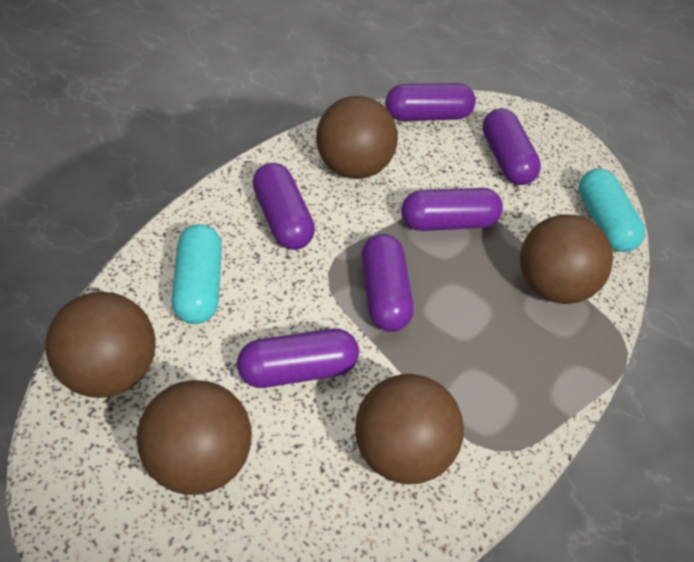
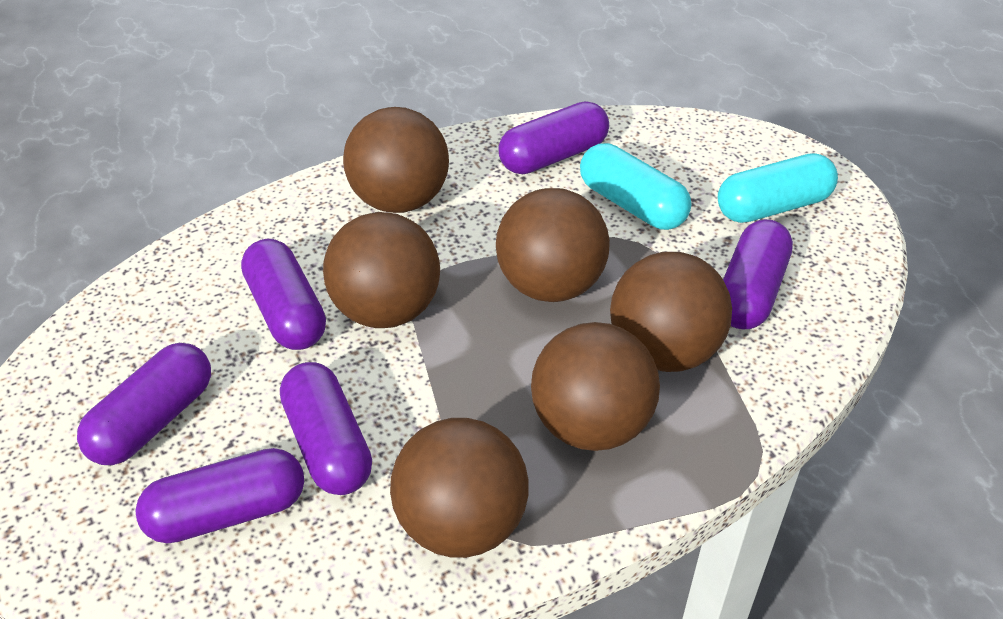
brown ball: [45,292,156,398] [137,380,252,495] [316,96,398,179] [355,374,464,484] [520,214,613,304] = 5 -> [323,212,440,328] [343,107,449,213] [390,418,529,558] [496,188,610,302] [531,322,660,451] [610,252,732,372] = 6

